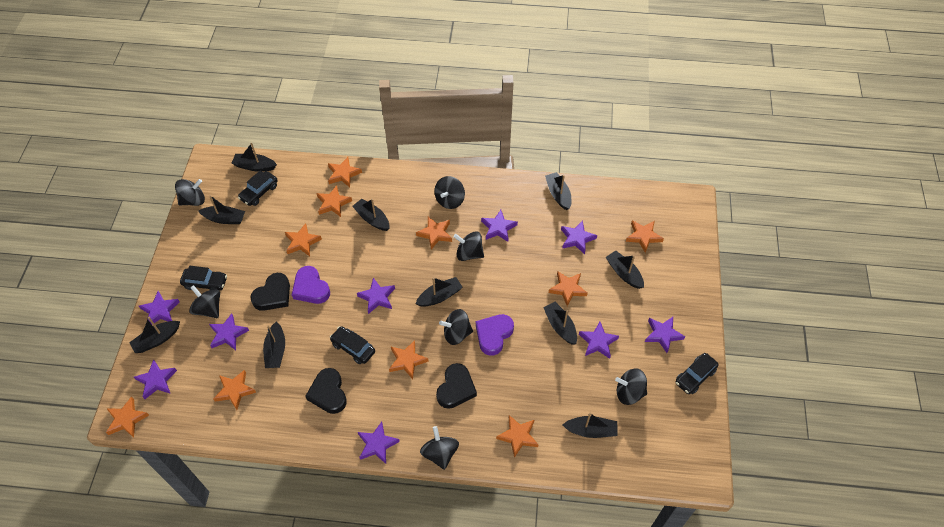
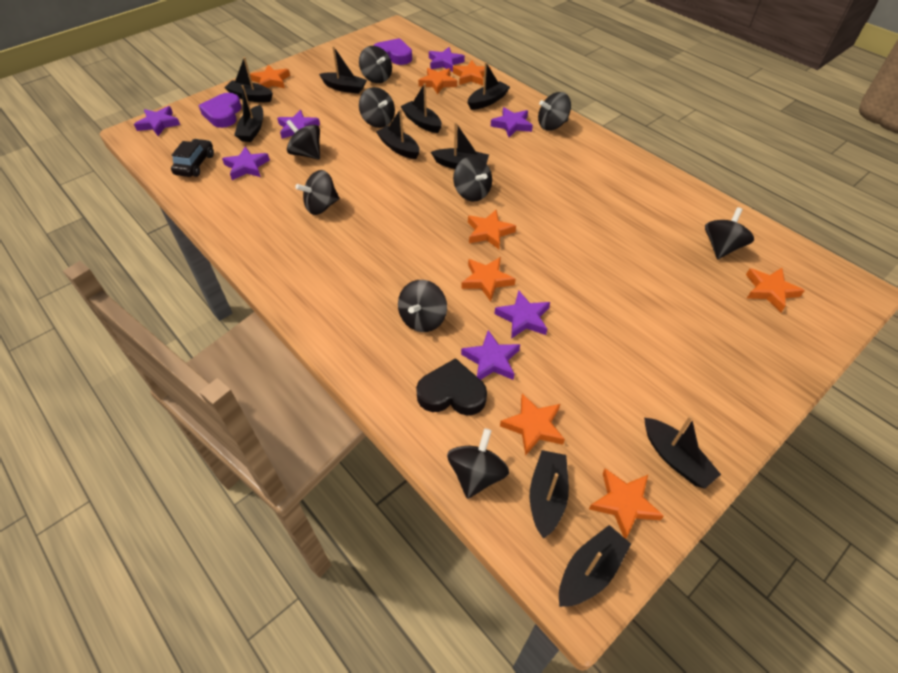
black car: [180,266,227,290] [238,171,278,206] [330,326,375,364] [676,353,718,394] = 4 -> [171,139,214,177] = 1
black heart: [250,273,290,311] [305,368,347,414] [436,363,477,409] = 3 -> [416,358,487,415] = 1
black spinning top: [175,179,205,206] [189,285,220,318] [420,426,459,470] [434,176,465,209] [439,309,473,345] [453,231,484,261] [615,368,647,405] = 7 -> [286,120,320,160] [295,170,339,215] [359,46,392,83] [359,87,395,128] [398,280,447,332] [447,428,509,499] [453,156,492,201] [538,92,571,131] [705,207,754,259] = 9
orange star: [106,396,149,437] [213,370,256,410] [285,223,322,256] [316,185,352,217] [328,157,362,187] [389,340,428,379] [416,217,452,250] [496,415,538,458] [549,271,588,306] [626,220,664,253] = 10 -> [250,65,290,88] [418,68,457,94] [453,61,491,85] [461,257,515,301] [468,210,516,249] [500,394,565,456] [589,468,664,539] [746,268,805,312] = 8
purple star: [134,359,177,399] [139,291,180,324] [209,313,249,350] [357,278,395,314] [358,422,400,464] [481,210,518,242] [561,220,597,254] [579,322,619,359] [645,317,685,353] = 9 -> [134,106,180,136] [222,147,270,180] [277,110,320,139] [429,47,465,72] [461,330,520,380] [491,107,533,137] [495,290,550,339] = 7

